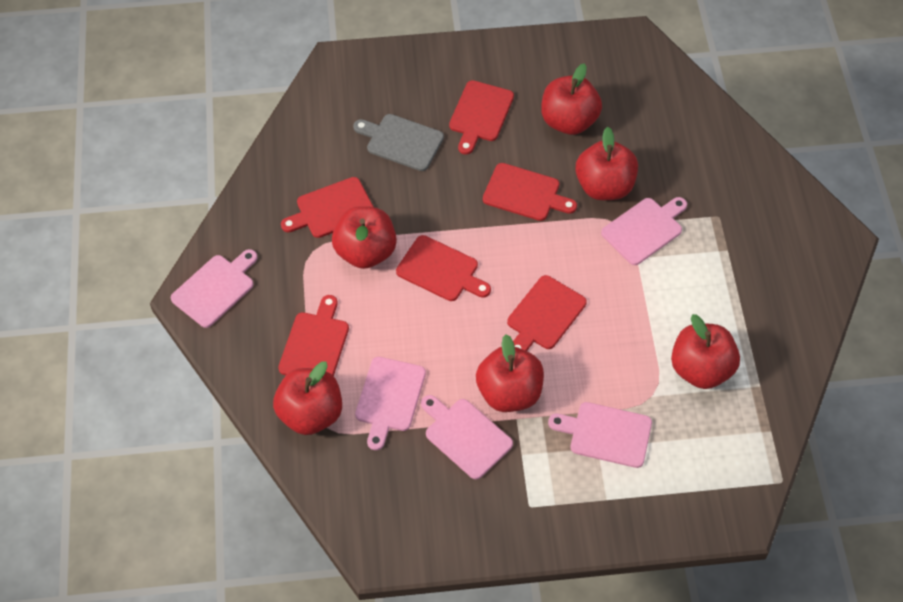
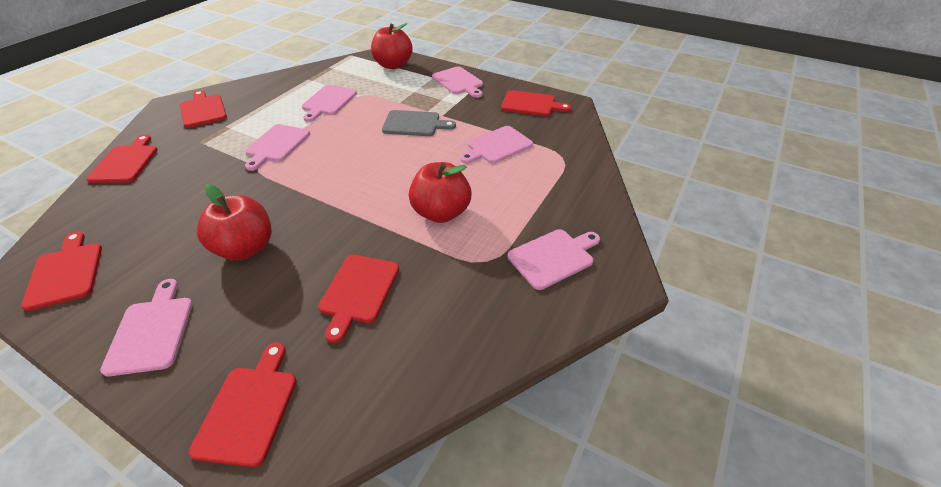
pink cutting board: [171,249,258,328] [355,357,426,450] [421,395,513,479] [548,402,652,468] [601,197,687,265] = 5 -> [100,279,193,376] [245,124,310,171] [302,85,357,122] [432,66,483,98] [460,126,533,164] [508,229,600,290] = 6
red apple: [273,361,342,435] [332,206,397,269] [476,334,544,412] [541,63,602,135] [575,127,638,200] [671,314,740,389] = 6 -> [197,184,272,261] [371,23,413,69] [409,162,472,223] = 3

